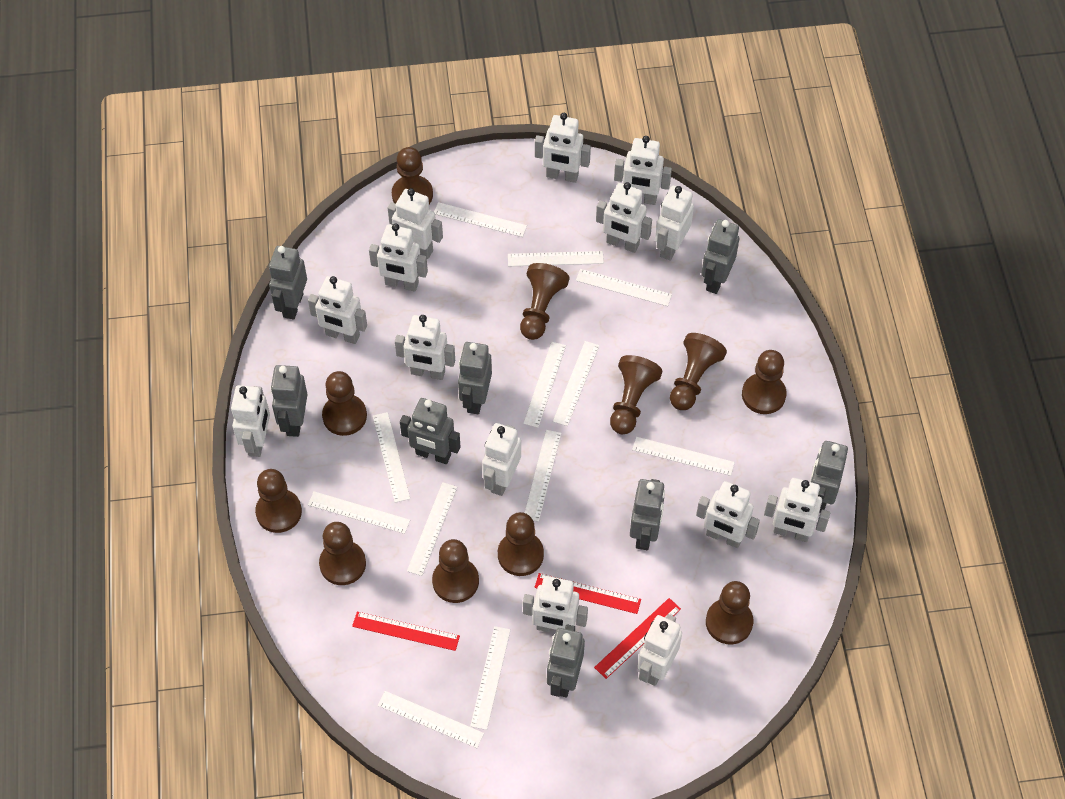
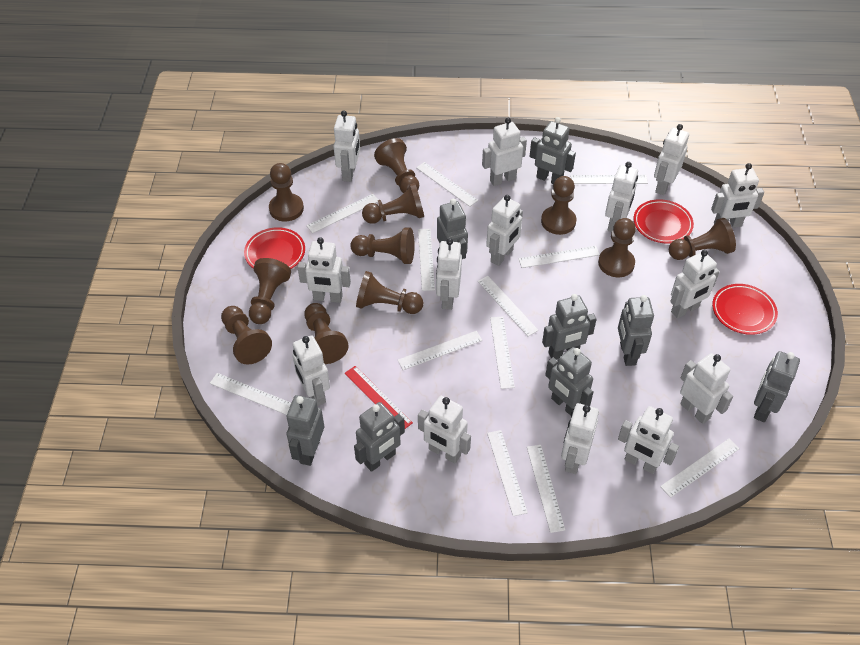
red plate: none = 0 -> [244,227,305,269] [634,199,694,244] [712,284,778,335] = 3
red ruler: [352,611,460,651] [535,573,641,614] [594,598,681,679] = 3 -> [344,366,413,429] = 1

